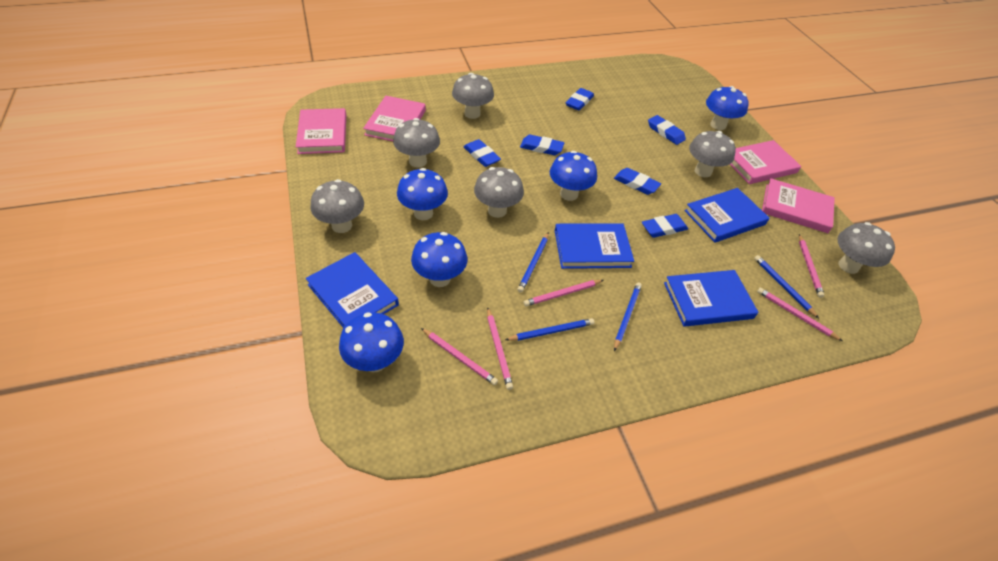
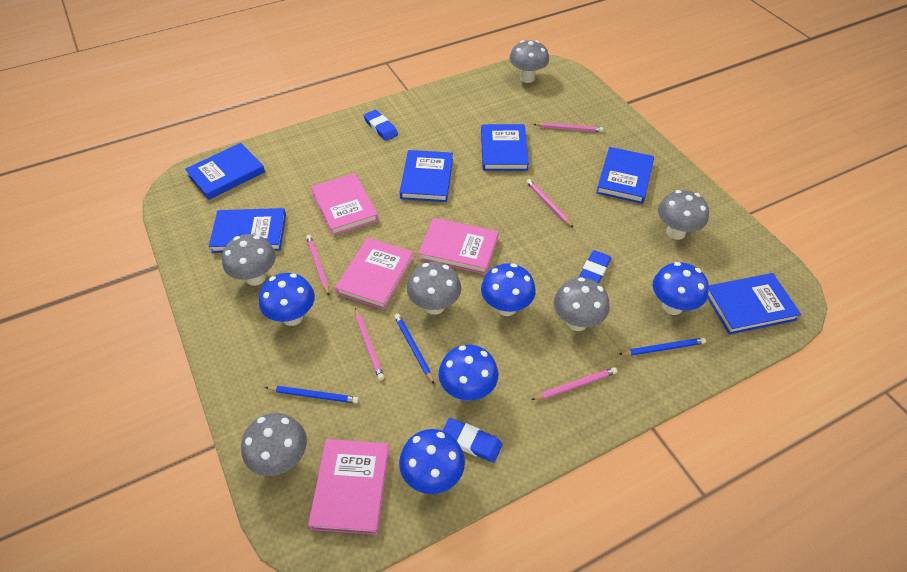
blue book: [306,252,399,328] [555,223,634,269] [664,270,758,326] [685,188,769,243] = 4 -> [185,143,265,200] [209,208,286,253] [400,150,453,202] [481,124,529,171] [596,147,654,204] [708,273,801,335] = 6
blue eraser: [464,139,501,167] [520,135,564,155] [565,88,594,111] [614,168,661,195] [642,214,688,238] [648,115,686,145] = 6 -> [363,110,398,141] [442,418,502,463] [579,250,611,284] = 3
blue pencil: [505,318,594,341] [517,232,549,292] [614,282,642,351] [754,255,819,318] = 4 -> [265,386,359,404] [394,314,434,384] [618,337,706,356] = 3

